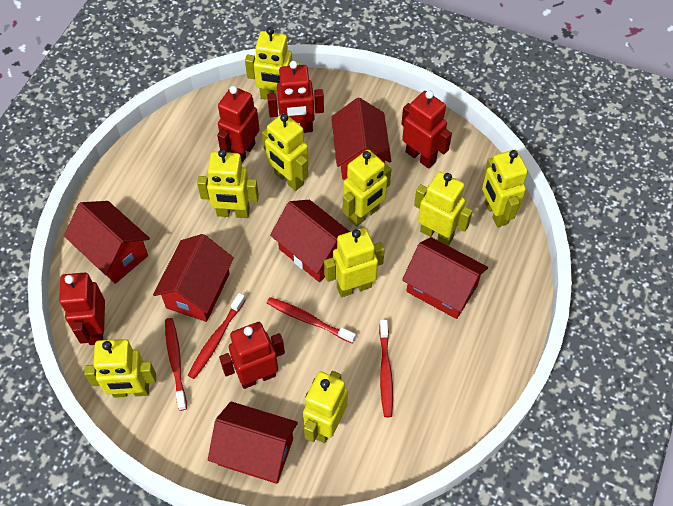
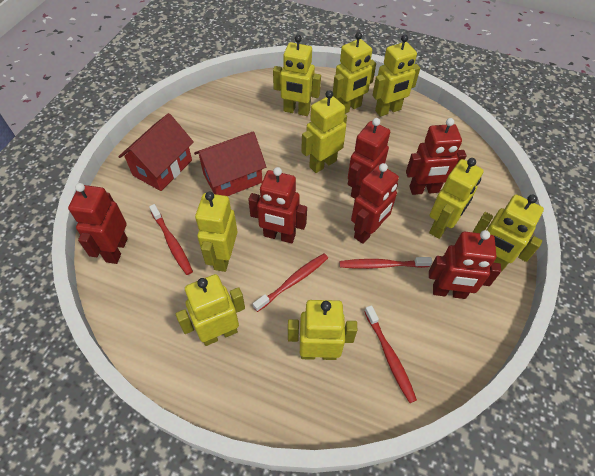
red house: [64,201,150,284] [153,234,234,322] [208,402,298,484] [270,200,350,282] [331,98,391,180] [402,237,488,319] = 6 -> [118,113,194,191] [194,131,266,196] = 2
red robot: [59,273,105,345] [217,86,260,163] [219,322,285,389] [267,61,324,133] [401,91,452,169] = 5 -> [68,183,128,264] [248,167,307,243] [348,118,390,198] [351,163,399,244] [406,118,466,195] [429,230,501,299] = 6

